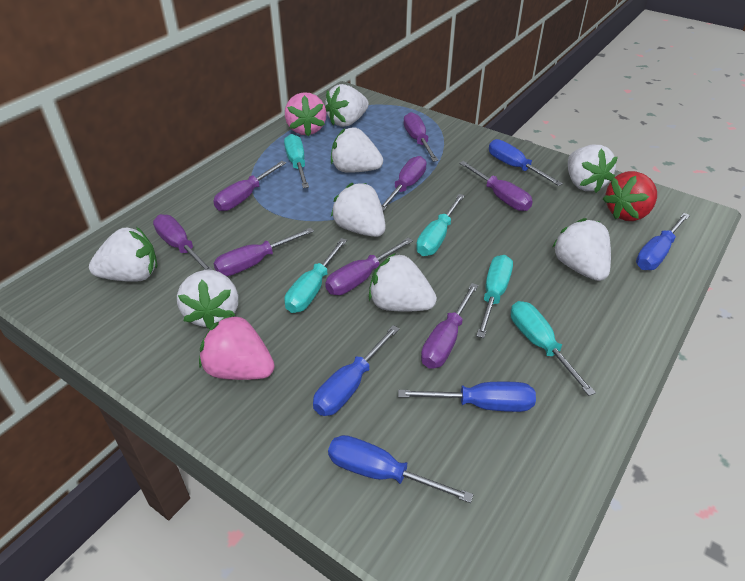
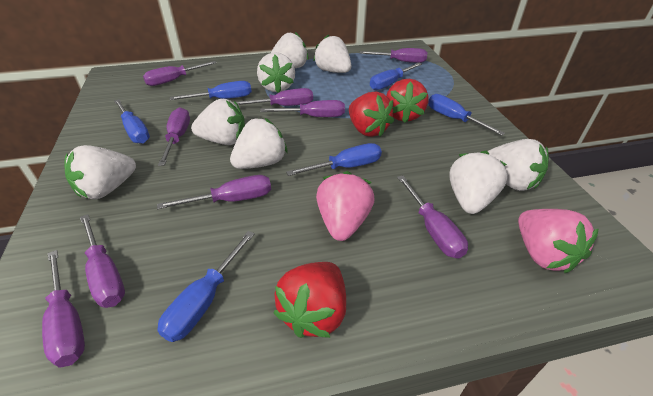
blue screwdriver: [313,325,399,416] [328,435,473,503] [398,382,536,412] [489,139,563,186] [636,213,690,270] = 5 -> [114,99,150,144] [157,231,255,342] [170,81,252,100] [286,143,382,176] [370,63,422,90] [428,94,505,136] = 6
purple screwdriver: [153,214,213,270] [213,161,286,211] [214,228,314,276] [325,237,413,295] [381,156,427,211] [404,112,438,162] [421,283,478,368] [459,161,533,211] = 8 -> [42,250,85,368] [80,214,125,308] [143,61,216,86] [157,175,271,209] [158,107,190,166] [233,88,313,106] [260,100,345,117] [360,48,427,63] [397,175,468,259] = 9
red strawberry: [603,171,657,221] = 1 -> [274,262,346,338] [349,91,394,137] [386,79,428,123] = 3
turquoise screwdriver: [284,134,309,188] [284,238,347,313] [416,194,465,256] [476,255,513,338] [511,301,596,396] = 5 -> none = 0

